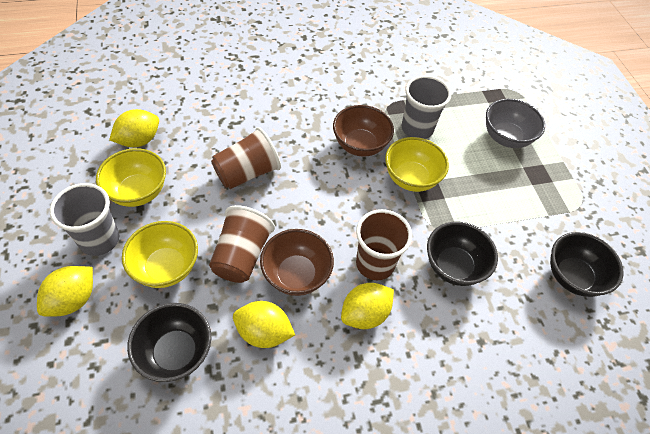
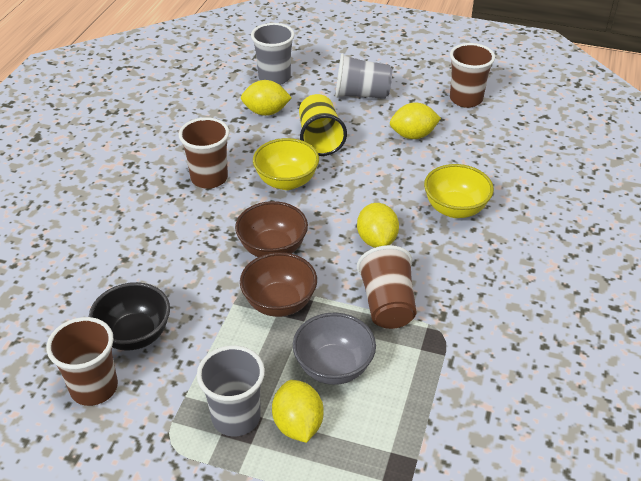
black bowl: [127,303,211,382] [427,222,498,286] [550,232,624,297] = 3 -> [89,282,170,351] = 1
brown cup: [209,205,275,283] [211,127,281,189] [356,209,412,280] = 3 -> [46,317,118,406] [179,117,230,189] [357,245,417,329] [450,43,495,108] = 4
grey cup: [50,183,119,256] [401,75,451,139] = 2 -> [197,345,265,436] [251,23,295,85] [336,54,392,99] = 3
yellow bowl: [96,148,166,207] [122,221,198,288] [385,137,449,192] = 3 -> [253,138,319,190] [424,164,494,218] = 2
yellow cup: none = 0 -> [299,94,347,156] = 1

